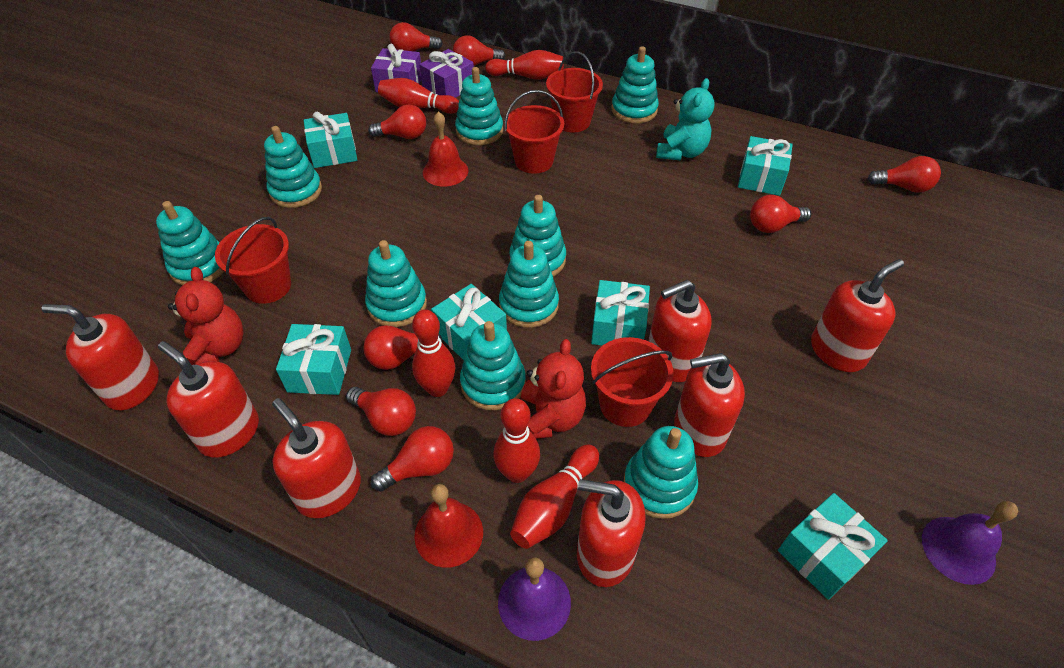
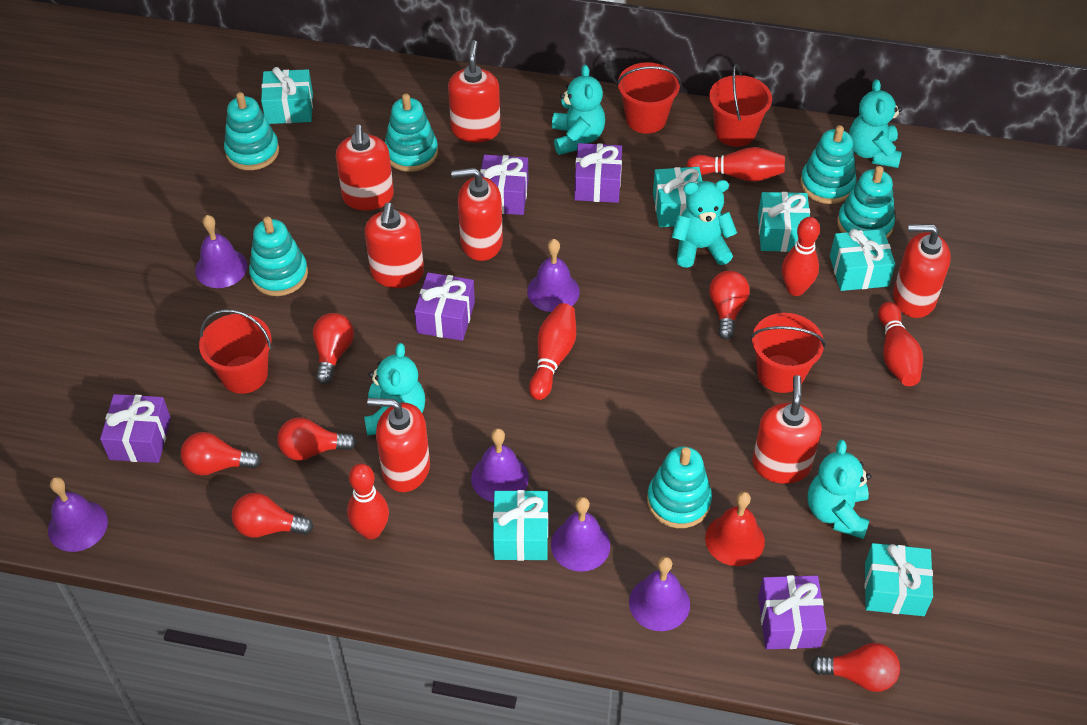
purple bell: [498,557,571,641] [922,501,1018,585] = 2 -> [48,477,108,552] [195,215,247,288] [471,428,529,502] [527,239,580,312] [551,497,610,572] [629,556,690,631] = 6
purple gift: [371,44,421,92] [419,49,474,98] = 2 -> [100,394,171,463] [414,272,475,341] [480,155,528,215] [574,143,622,203] [758,575,827,649] = 5
red bell: [414,484,483,568] [423,111,469,187] = 2 -> [705,491,765,566] = 1
red light bulb: [346,387,416,436] [363,325,442,370] [368,105,426,139] [371,426,454,492] [389,22,443,51] [453,35,506,66] [750,195,811,233] [868,156,941,193] = 8 -> [181,432,261,475] [231,493,313,538] [277,417,357,461] [313,313,354,384] [709,271,749,340] [811,643,900,692] = 6
red teddy bear: [168,267,243,365] [521,339,586,439] = 2 -> none = 0
turquoise stacking toy: [156,201,224,285] [264,126,322,208] [365,240,427,327] [455,67,503,145] [460,321,526,411] [499,241,559,328] [509,195,566,277] [612,46,659,124] [624,426,698,519] = 9 -> [224,92,279,170] [249,216,308,296] [385,94,438,172] [647,446,712,528] [800,125,857,204] [837,166,895,239] = 6
turquoise teddy bear: [656,78,715,161] = 1 -> [364,343,425,436] [552,65,605,155] [672,180,737,268] [807,440,871,539] [849,79,902,168] = 5

